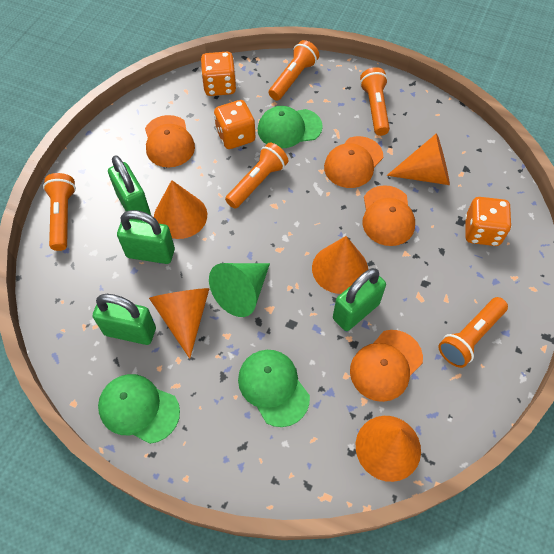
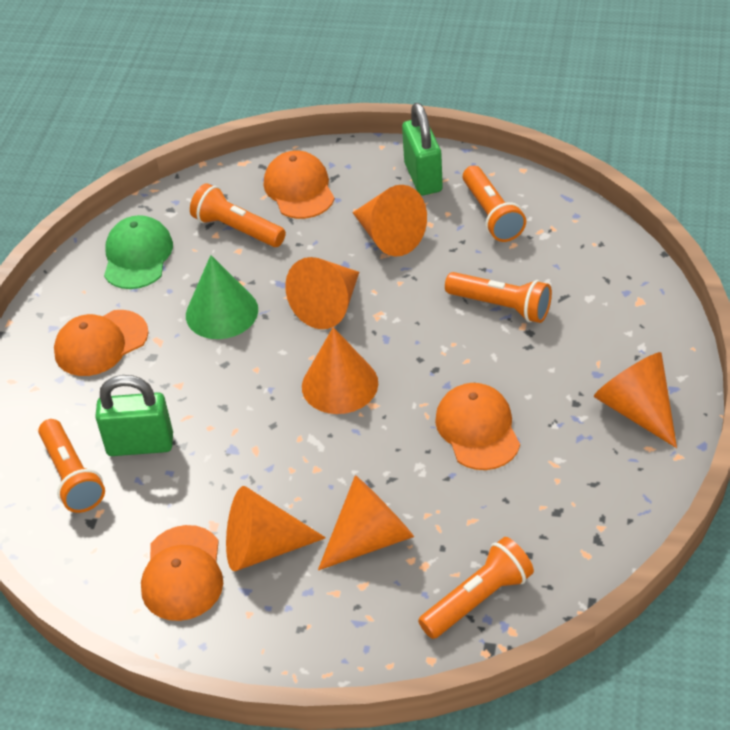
green cap: [98,374,180,444] [238,350,310,427] [258,106,323,148] = 3 -> [104,215,173,289] = 1
green padlock: [93,294,156,345] [108,155,151,221] [117,210,175,264] [333,268,386,331] = 4 -> [95,375,173,456] [402,103,443,195] = 2
orange cone: [149,288,209,359] [154,180,207,239] [312,236,368,294] [356,416,421,482] [387,133,450,185] = 5 -> [226,486,326,571] [285,257,359,329] [302,327,378,414] [318,475,414,570] [353,185,427,257] [594,352,677,448] = 6
orange dice: [201,52,237,96] [214,100,256,149] [465,197,512,246] = 3 -> none = 0

